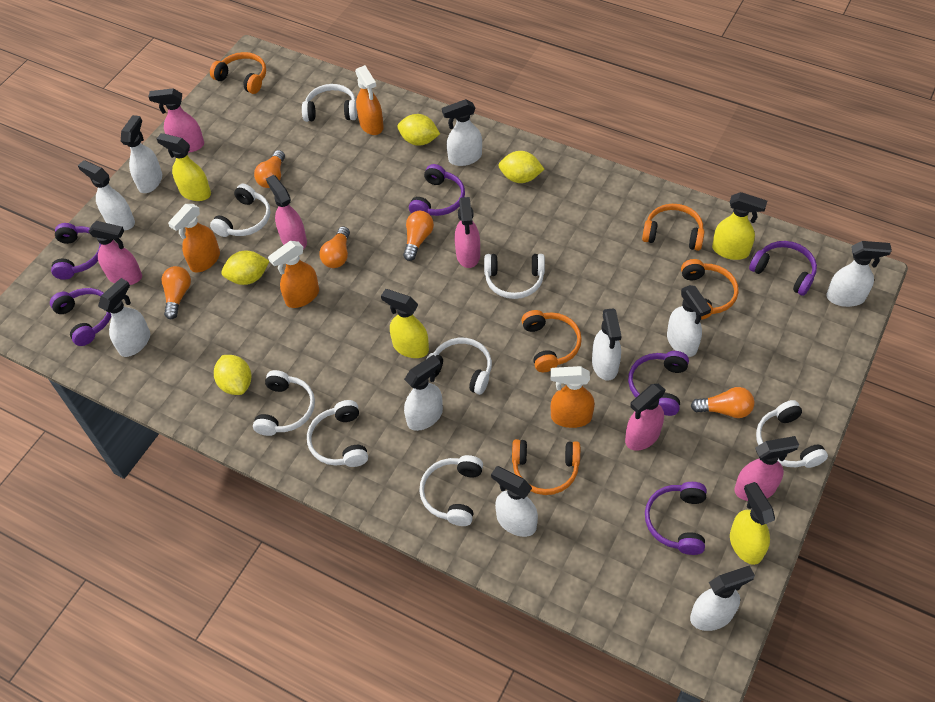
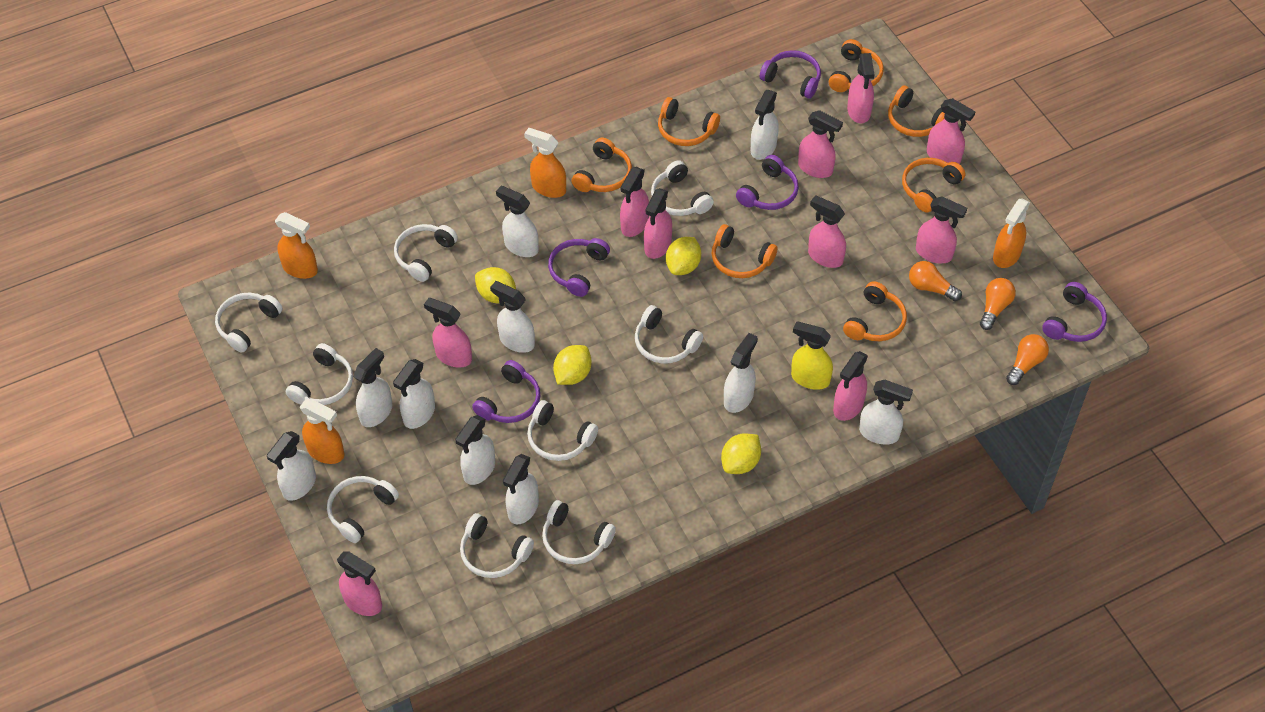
orange headphones: [210,52,266,94] [512,439,580,495] [521,310,582,372] [642,204,705,251] [681,259,739,320] = 5 -> [572,138,632,192] [658,97,720,146] [712,224,777,278] [829,39,884,92] [843,281,907,341] [888,86,945,137] [902,158,965,212] = 7
orange light bulb: [161,266,191,319] [254,150,285,188] [319,226,350,268] [403,211,434,261] [691,387,754,418] = 5 -> [909,261,962,301] [980,278,1016,330] [1006,334,1049,385] = 3
pink spray bottle: [88,221,142,285] [148,88,204,153] [266,175,307,250] [455,197,480,268] [625,384,666,451] [735,436,799,501] = 6 -> [337,551,382,616] [424,298,472,368] [620,167,649,237] [644,188,672,259] [798,110,843,178] [808,195,846,268] [833,351,868,421] [847,53,874,123] [916,196,967,264] [927,98,976,164] = 10
purple headphones: [50,288,111,346] [51,223,101,280] [409,164,465,216] [628,351,689,416] [645,482,707,555] [749,241,817,296] = 6 -> [472,360,540,423] [548,238,610,297] [736,155,799,210] [760,50,821,99] [1042,282,1107,342] = 5
white headphones: [210,184,271,237] [253,370,315,436] [302,84,357,122] [307,400,368,467] [419,455,483,526] [426,338,492,395] [484,254,545,299] [756,400,828,468] = 8 -> [215,292,283,353] [286,343,353,405] [327,476,399,543] [394,224,458,282] [460,513,534,578] [527,400,598,461] [542,500,616,564] [635,305,703,364] [651,160,714,216] = 9
yellow spray bottle: [157,133,211,201] [381,289,429,358] [712,192,767,260] [730,482,775,565] = 4 -> [791,321,833,390] = 1

